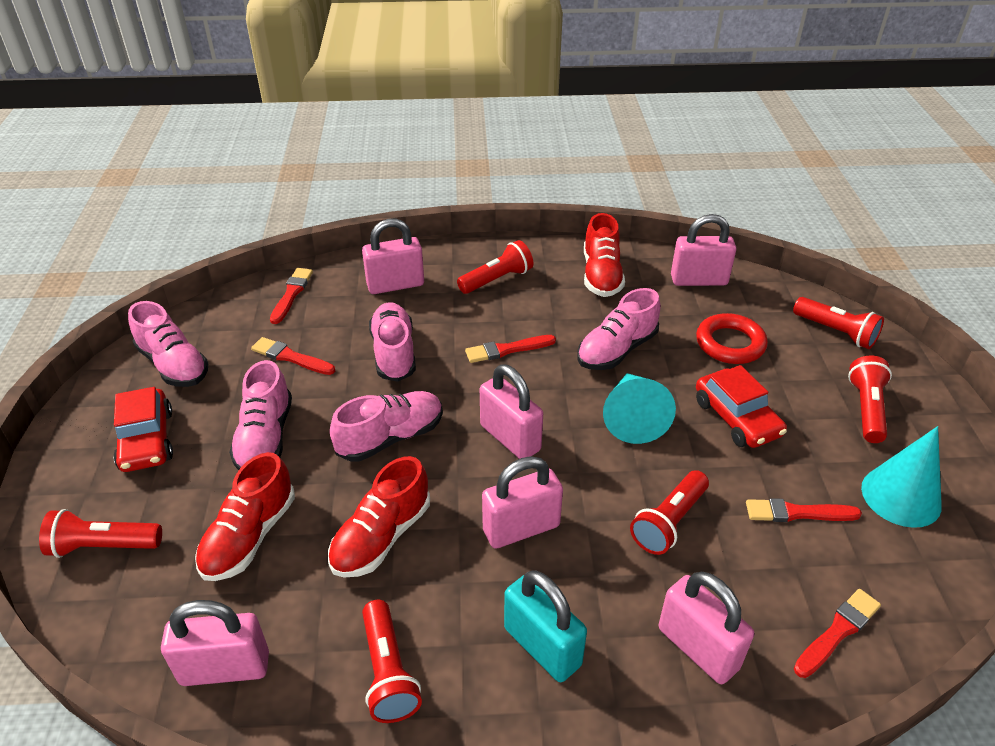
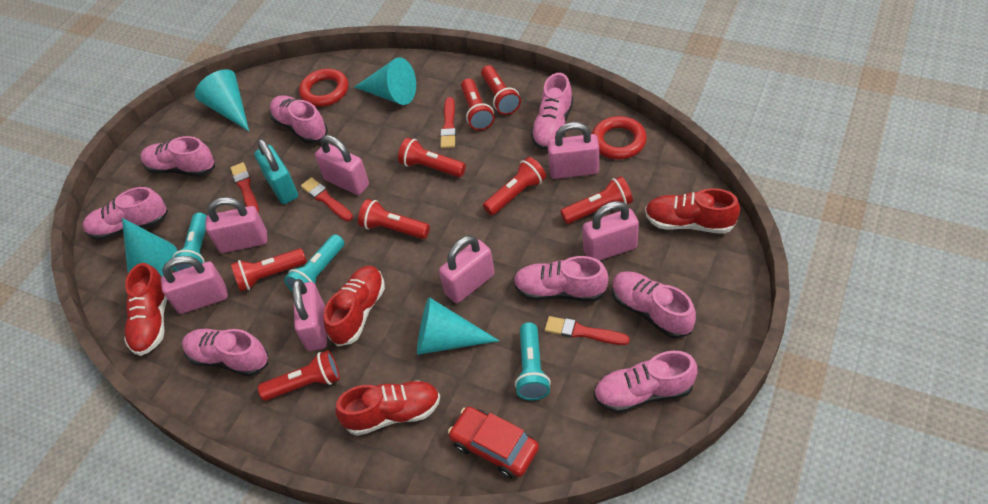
pink padlock: [161,600,269,686] [362,218,424,294] [480,364,543,459] [482,456,563,549] [659,572,754,684] [671,214,736,286] = 6 -> [161,256,228,314] [205,197,267,253] [293,279,327,351] [315,135,369,195] [439,236,495,303] [547,122,599,179] [583,201,639,261] = 7
pink shoe: [128,301,208,387] [229,360,292,470] [330,391,443,462] [369,302,416,382] [578,288,660,370] = 5 -> [82,187,168,241] [140,136,215,177] [182,329,268,376] [270,95,328,144] [513,256,609,302] [531,73,573,150] [594,351,698,413] [612,271,696,339] = 8
red brush: [251,337,335,375] [270,268,313,324] [465,335,556,363] [746,498,862,522] [794,589,881,678] = 5 -> [230,162,259,212] [301,177,353,221] [440,97,456,148] [545,316,630,345] = 4
red car: [113,387,173,472] [696,365,787,448] = 2 -> [448,407,539,479] = 1
red flashlight: [39,509,162,558] [362,600,422,723] [457,240,533,294] [630,470,709,555] [793,297,884,349] [848,355,892,443] = 6 -> [231,248,306,292] [258,350,340,401] [358,199,430,239] [398,138,466,177] [461,78,495,131] [481,65,521,115] [483,157,546,215] [560,176,633,224] = 8
red ring: [696,313,768,364] = 1 -> [299,69,348,107] [592,116,647,159] = 2
red shoe: [195,452,295,581] [328,456,430,578] [584,213,625,297] = 3 -> [124,263,167,356] [324,266,385,346] [335,380,440,436] [645,188,740,234] = 4
turquoise cone: [603,373,676,444] [861,426,942,528] = 2 -> [122,218,177,277] [195,69,249,131] [355,57,416,105] [417,297,499,355] = 4
turquoise flashlight: none = 0 -> [172,213,206,272] [284,234,344,292] [515,322,551,400] = 3

